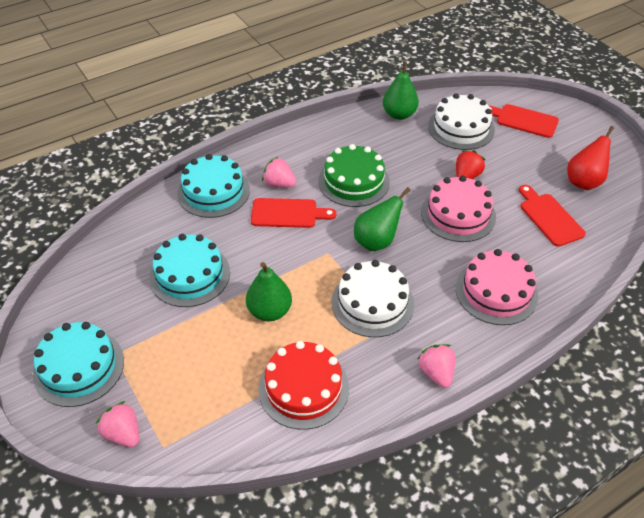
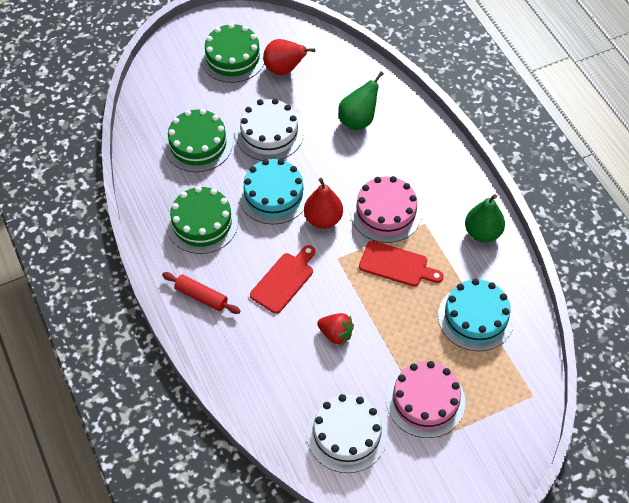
green cake: [318,144,390,207] = 1 -> [164,109,233,172] [166,186,238,254] [200,23,264,83] = 3
green pear: [246,262,292,321] [354,187,411,251] [383,61,419,120] = 3 -> [338,71,384,131] [465,194,505,242] = 2
pink strawberry: [96,401,139,447] [262,157,296,187] [418,344,455,388] = 3 -> none = 0
red cake: [258,341,349,430] = 1 -> none = 0
red cutting board: [251,198,337,228] [488,104,559,138] [519,185,586,247] = 3 -> [250,245,315,314] [359,241,444,287] = 2
red pear: [567,126,614,190] = 1 -> [263,39,315,75] [304,178,343,229] = 2
red rolling pin: none = 0 -> [162,272,240,314] = 1
turquoise cake: [33,322,124,407] [149,234,230,307] [177,154,250,218] = 3 -> [239,159,309,224] [438,279,514,351] = 2

